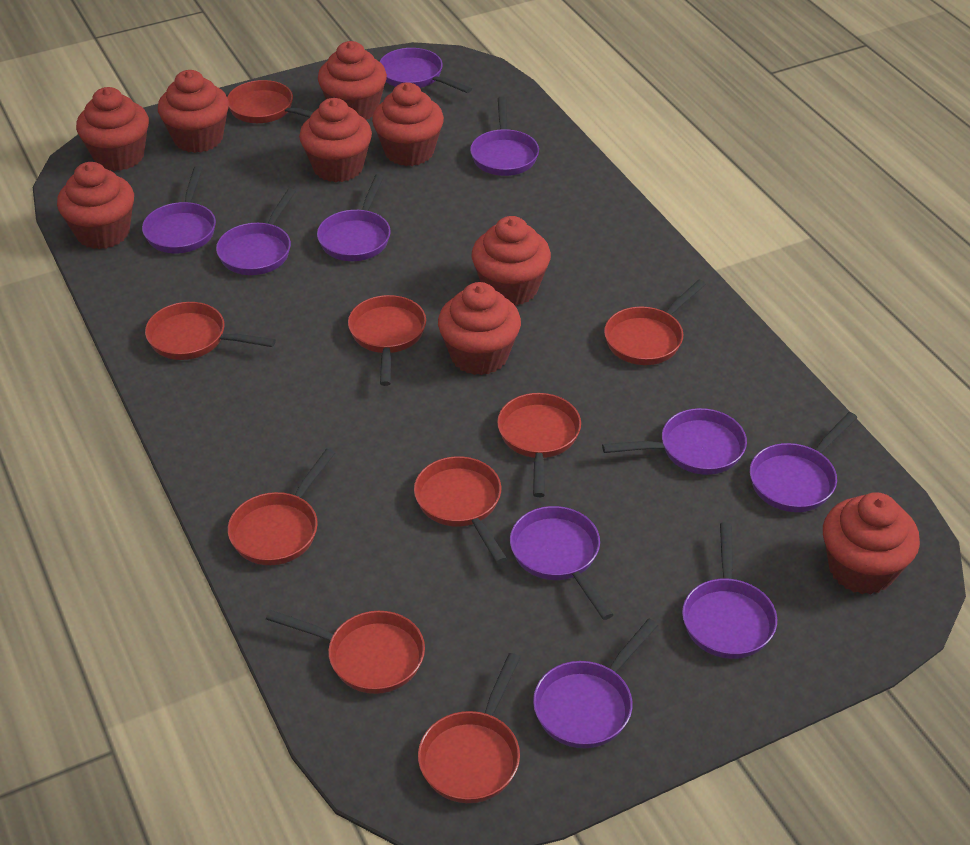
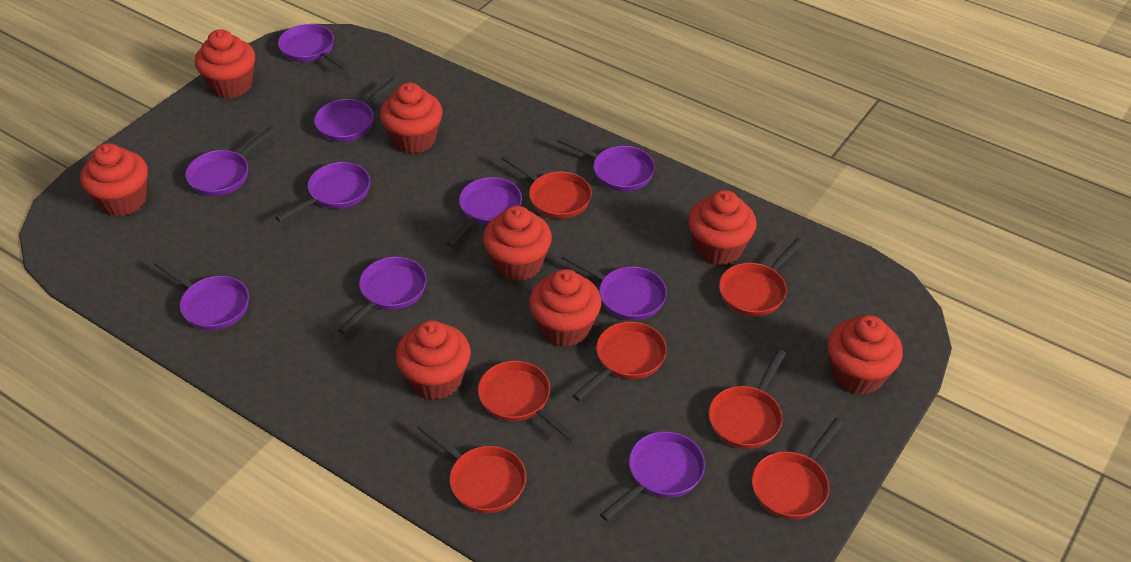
red cupcake: [57,162,134,249] [76,87,149,171] [158,70,229,153] [299,98,372,182] [318,41,387,120] [372,83,444,166] [438,282,521,375] [472,216,551,306] [823,492,920,594] = 9 -> [80,143,148,216] [195,29,255,98] [380,83,443,154] [395,320,471,400] [483,206,552,281] [529,269,601,347] [688,190,757,265] [827,315,903,394] = 8
red pan: [145,302,276,360] [227,80,313,123] [228,449,335,565] [266,610,425,694] [348,295,426,386] [414,456,507,564] [418,653,521,803] [497,393,581,497] [604,280,706,365] = 9 -> [417,422,527,513] [478,361,578,442] [501,154,592,219] [572,321,667,401] [709,349,786,449] [719,238,804,317] [752,418,843,520] = 7

